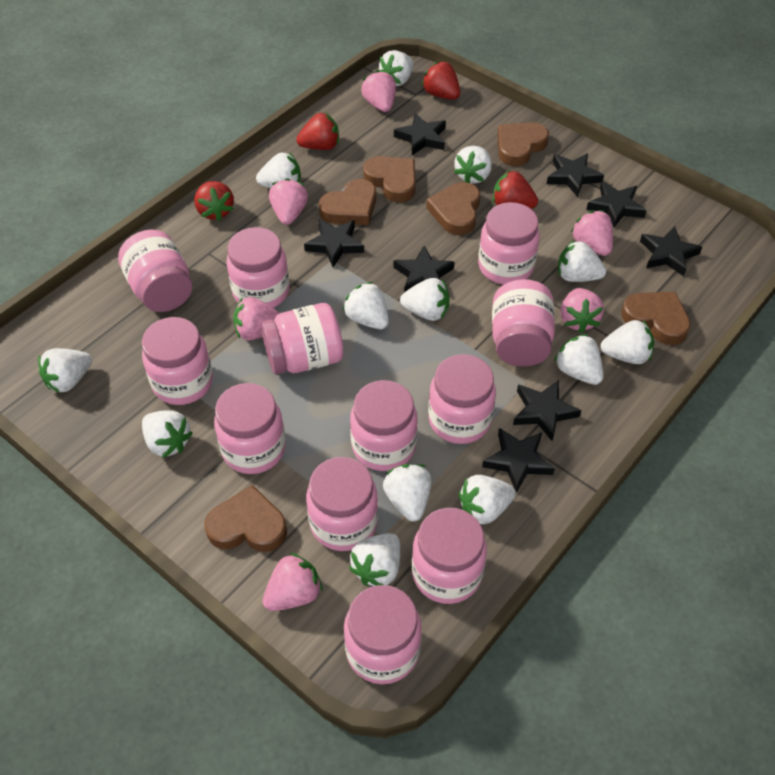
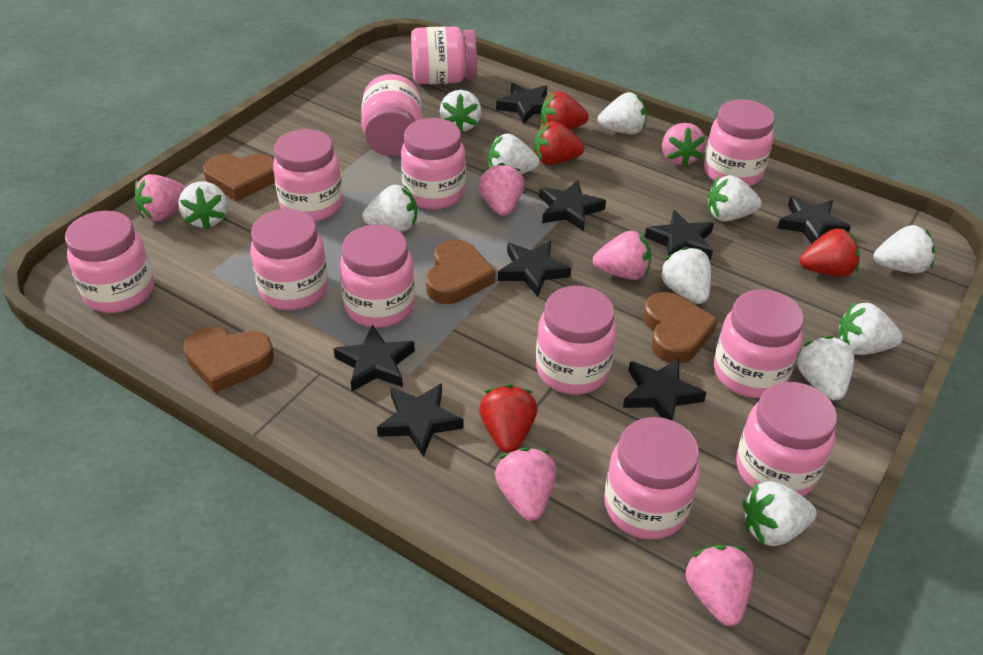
brown heart: [205,485,287,552] [319,179,376,225] [363,156,416,202] [426,182,480,235] [498,122,549,166] [621,291,691,345] = 6 -> [183,327,274,393] [203,154,275,201] [426,239,496,304] [643,292,718,364] = 4
white strawberry: [38,348,92,393] [142,410,193,458] [256,152,301,188] [343,282,389,329] [348,533,400,586] [378,50,414,86] [383,464,432,522] [400,278,449,321] [454,146,492,184] [459,475,516,524] [554,334,603,385] [558,240,606,282] [600,320,654,364] = 13 -> [178,182,227,230] [362,185,417,231] [440,90,481,132] [488,133,539,174] [598,92,647,134] [659,247,711,304] [708,175,762,222] [743,481,817,546] [797,336,854,400] [838,302,902,355] [874,225,935,273] = 11

